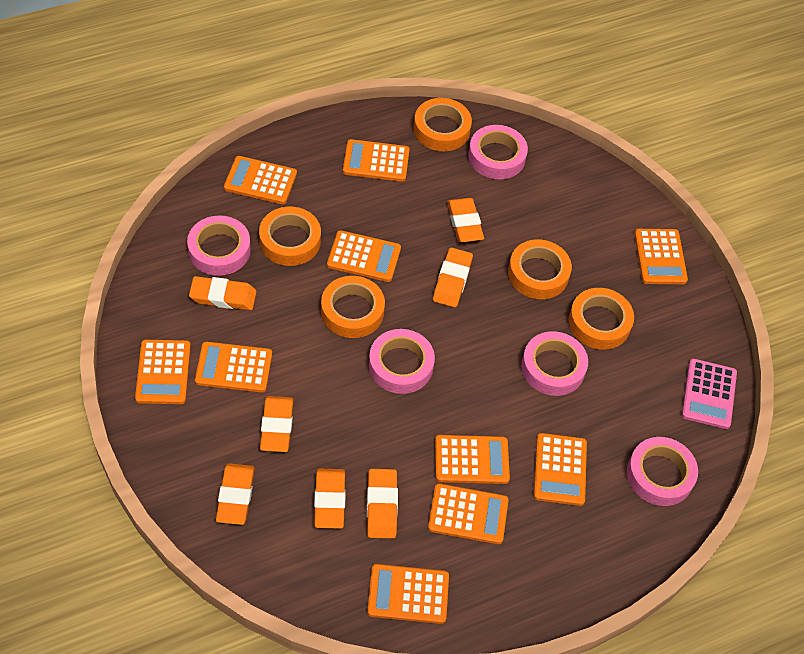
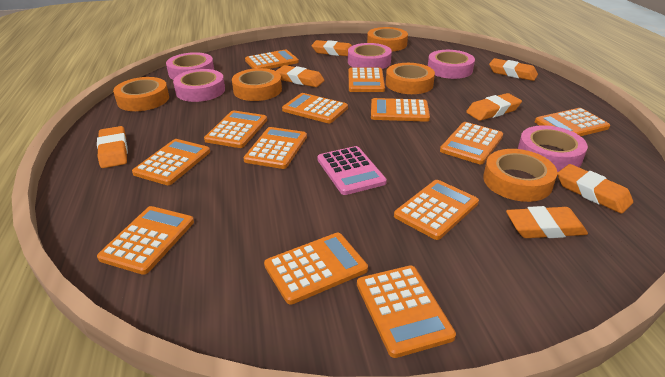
orange calculator: [135,340,191,404] [195,342,272,393] [224,156,297,204] [327,230,401,282] [343,139,410,182] [367,564,449,624] [428,484,509,544] [435,435,510,484] [534,433,587,506] [635,229,688,284] = 10 -> [97,206,194,275] [132,139,210,185] [204,110,267,148] [243,127,307,169] [245,49,299,69] [264,233,368,305] [282,93,348,123] [349,68,385,92] [357,265,456,358] [371,98,430,122] [394,180,479,240] [440,122,503,164] [535,108,610,136] = 13

